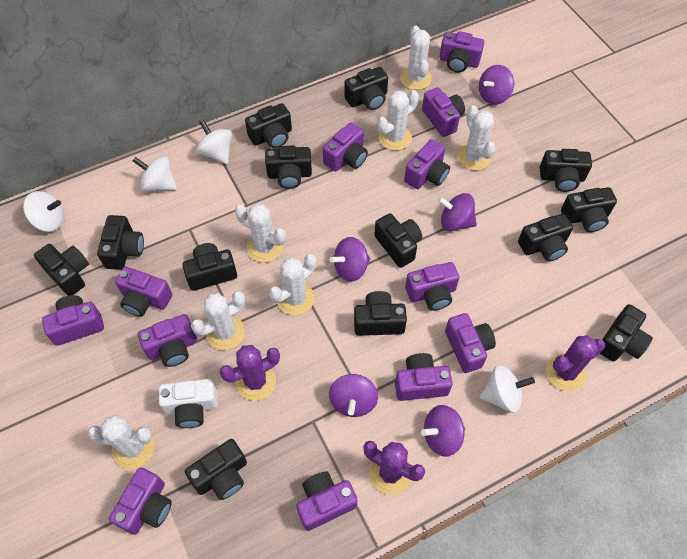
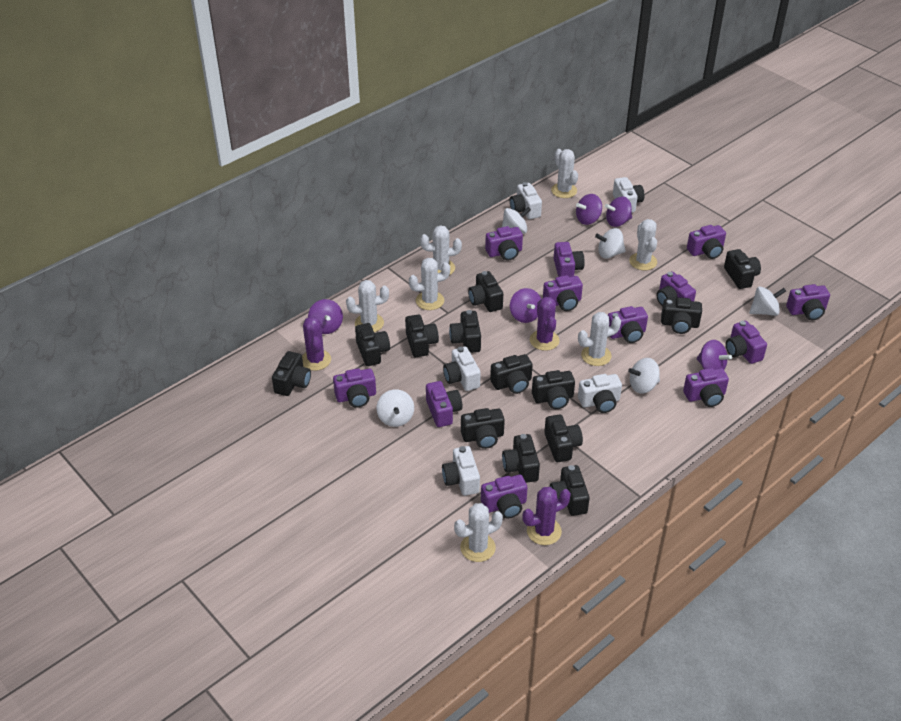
white camera: [159,379,218,428] = 1 -> [442,446,480,496] [443,347,481,391] [510,182,542,219] [578,374,622,413] [613,177,644,212] = 5
white spinning top: [23,191,64,232] [133,156,177,192] [196,119,232,164] [479,365,535,413] = 4 -> [377,390,414,427] [502,207,531,234] [595,228,626,258] [628,358,660,394] [749,286,786,316] = 5

